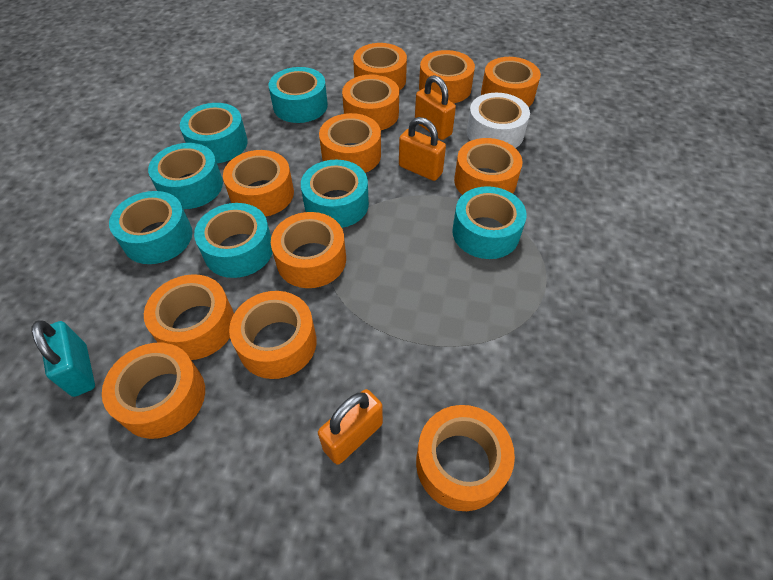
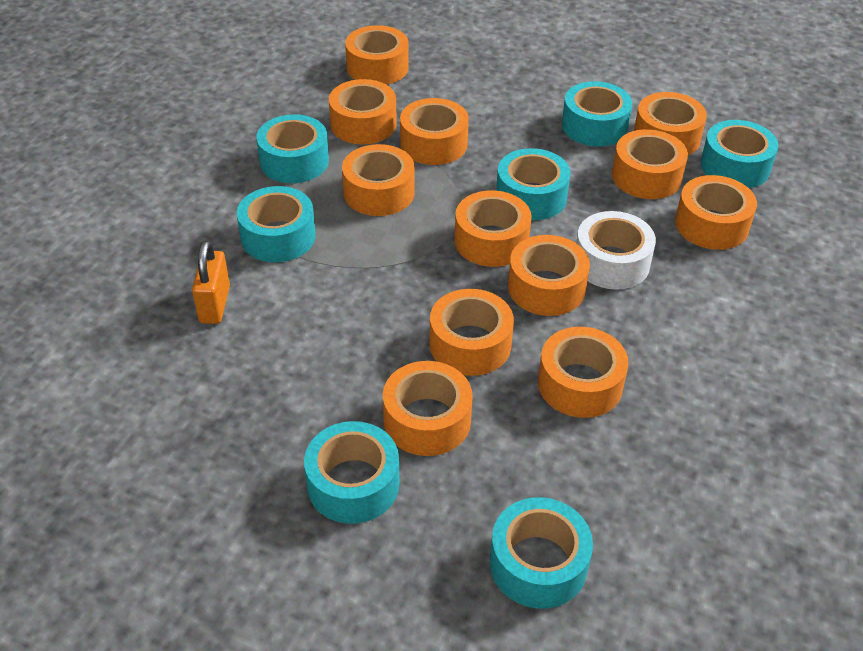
orange padlock: [318,389,383,465] [399,117,446,181] [415,75,456,140] = 3 -> [192,240,230,324] = 1
turquoise padlock: [32,320,95,397] = 1 -> none = 0

